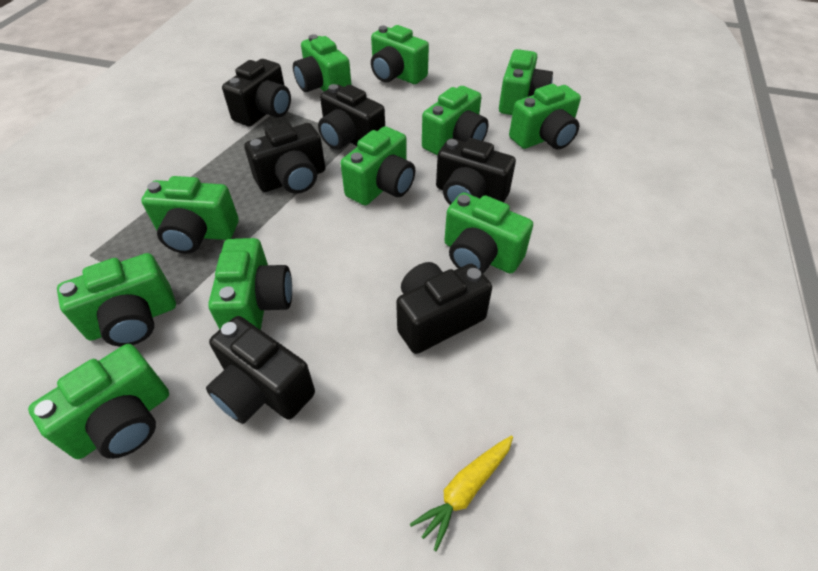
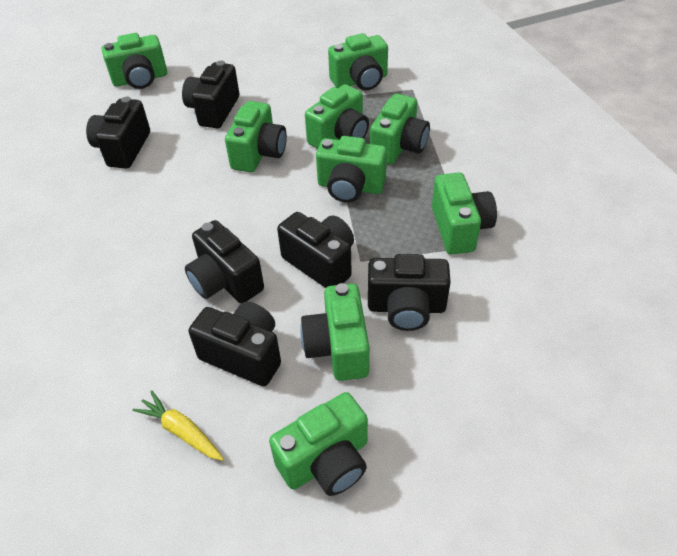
green camera: [28,344,169,459] [57,253,176,347] [141,176,239,254] [208,238,292,330] [293,34,352,92] [341,126,415,205] [371,25,429,84] [422,86,489,156] [444,193,533,274] [499,49,553,115] [509,84,581,149] = 11 -> [102,33,167,89] [225,101,287,172] [269,392,368,496] [300,283,369,381] [305,84,369,149] [316,136,387,203] [328,33,388,91] [370,94,430,165] [432,172,497,255] = 9

